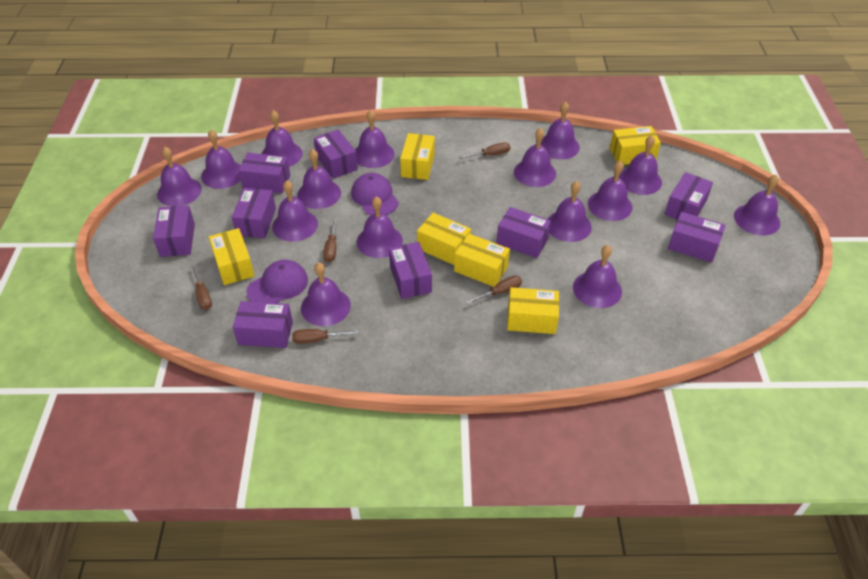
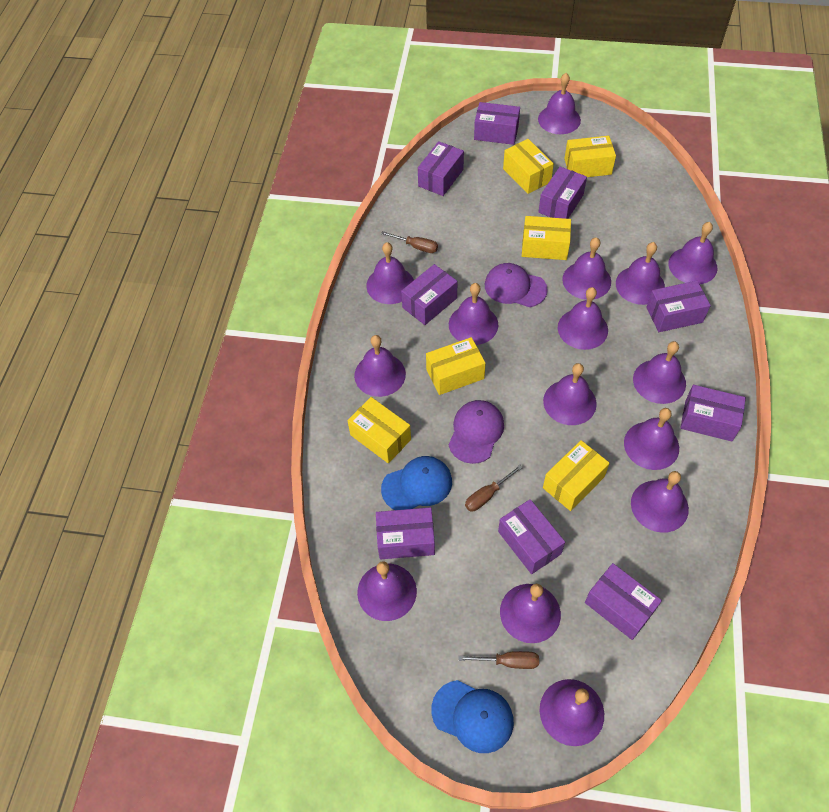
blue cap: none = 0 -> [381,456,452,510] [431,680,514,753] = 2
brown screwdriver: [191,264,212,310] [292,329,359,344] [323,218,337,263] [459,142,510,159] [466,275,522,304] = 5 -> [381,231,438,253] [458,651,539,669] [465,465,523,511] = 3

